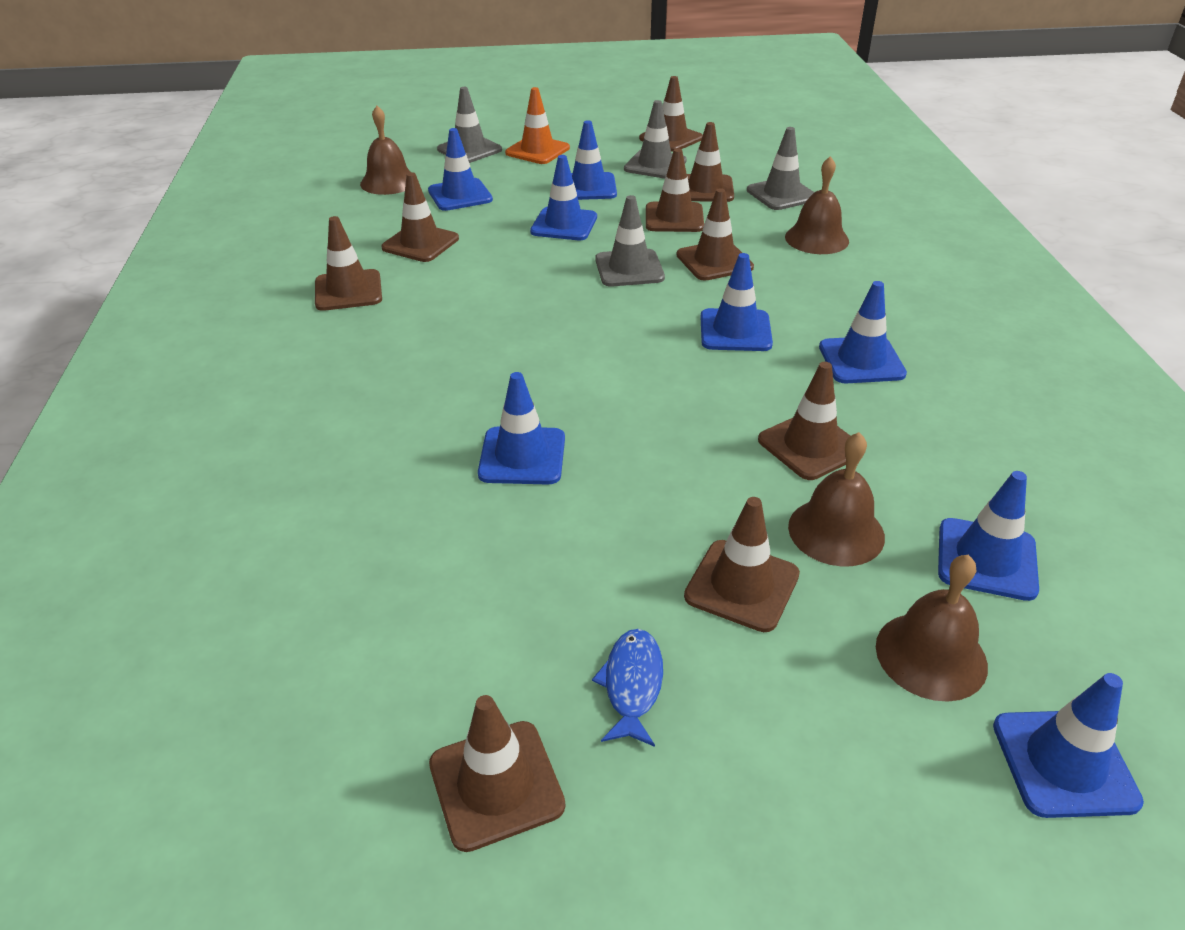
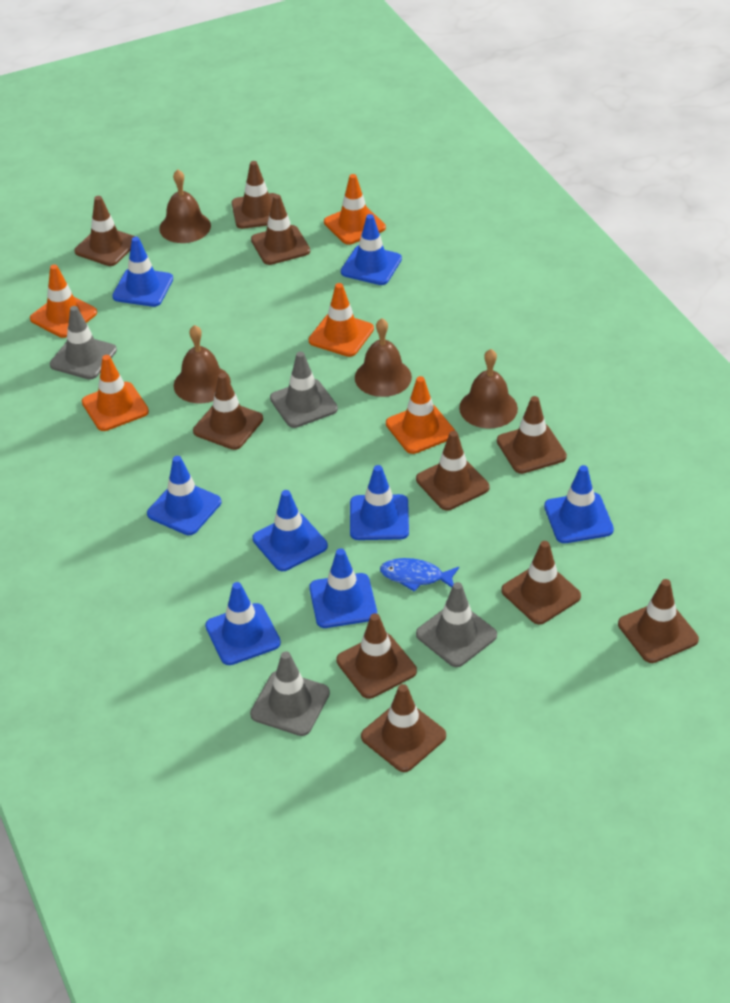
brown traffic cone: [315,216,382,311] [381,172,459,262] [429,695,565,852] [639,76,703,152] [646,149,704,232] [676,188,754,281] [684,497,800,632] [687,122,734,202] [758,362,850,480] = 9 -> [75,196,135,266] [193,373,263,450] [232,161,276,229] [251,194,310,265] [336,613,417,699] [361,684,446,772] [416,431,490,510] [497,396,567,474] [501,541,581,624] [618,579,699,663] = 10
orange traffic cone: [505,87,570,164] = 1 -> [30,264,97,338] [82,355,149,431] [309,283,374,357] [324,174,386,245] [386,376,455,454] = 5

